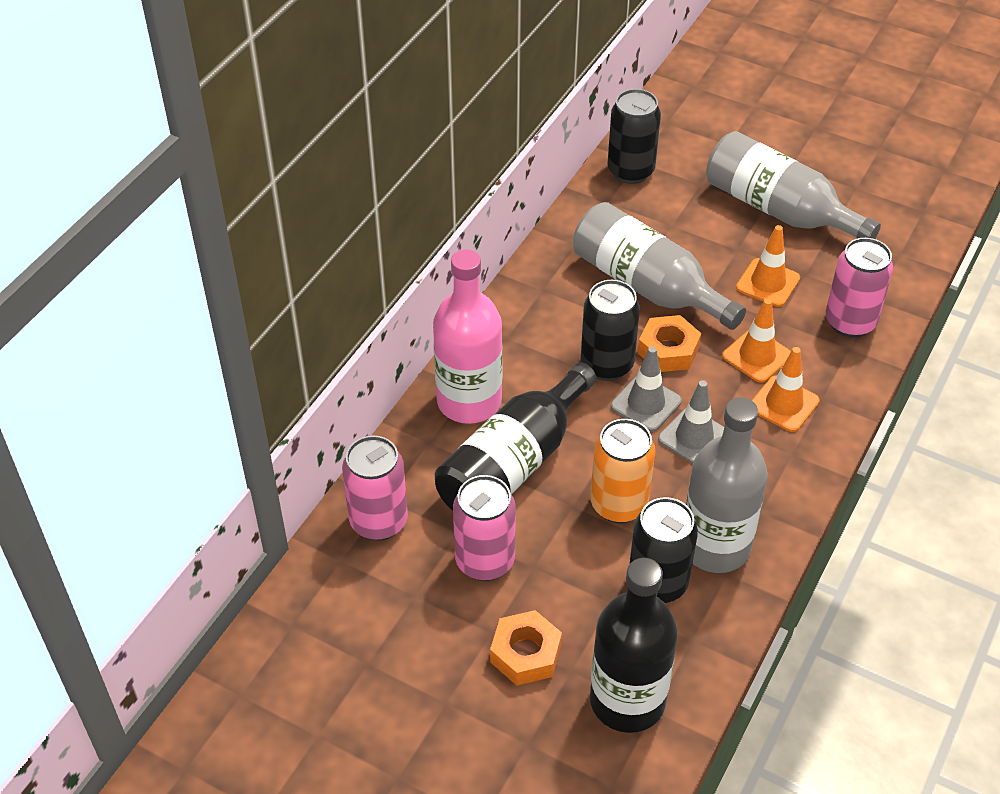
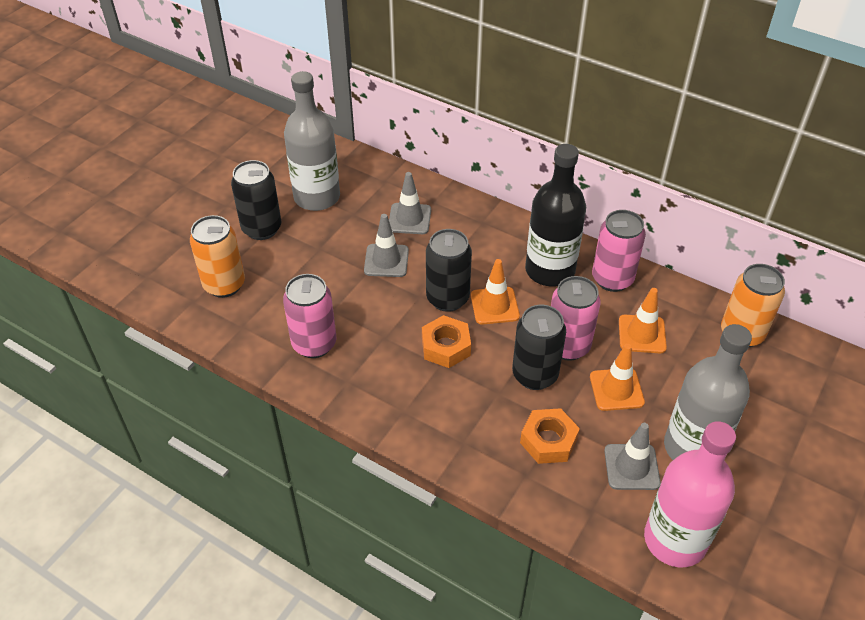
black bottle: [435,362,597,511] [590,558,678,733] = 2 -> [525,144,586,287] = 1
grey bottle: [573,202,746,330] [686,397,768,573] [706,131,881,239] = 3 -> [284,71,340,211] [664,324,752,460] = 2
grey traffic cone: [611,346,682,432] [658,380,724,464] = 2 -> [364,214,409,277] [389,172,431,234] [604,423,661,490] = 3
orange can: [590,419,655,524] = 1 -> [190,215,245,298] [721,264,785,347] = 2

